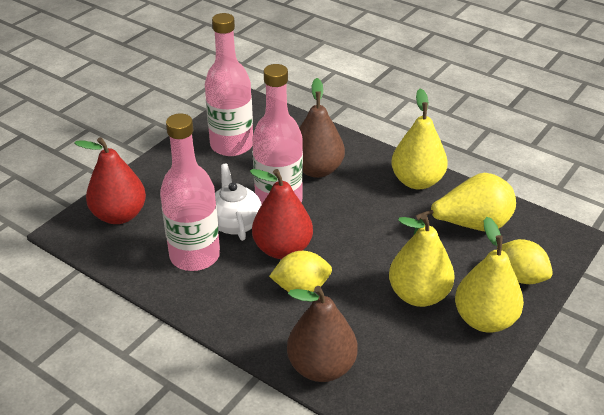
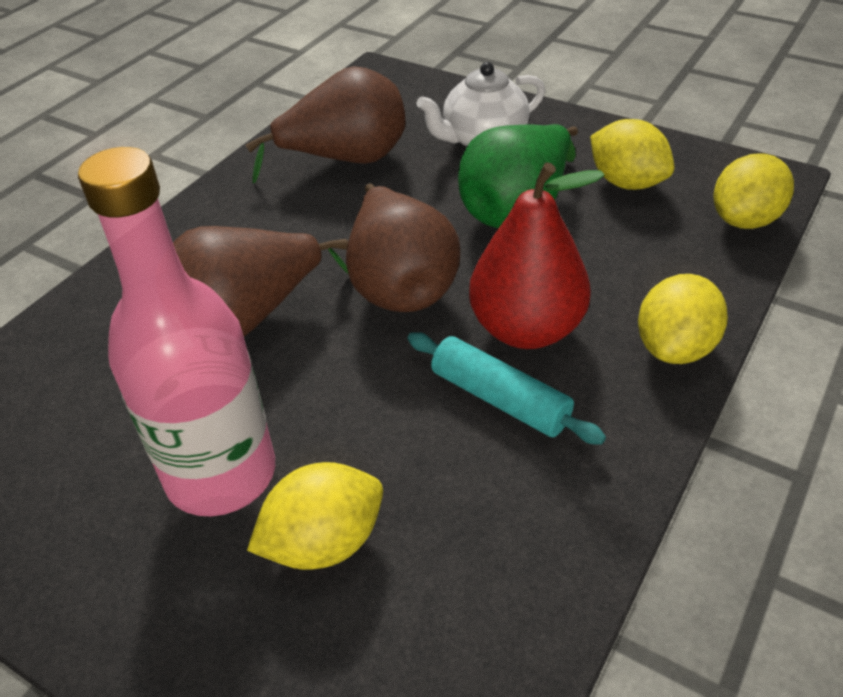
brown pear: [287,286,358,382] [299,78,345,178] = 2 -> [173,226,348,337] [245,66,405,183] [346,183,460,312] = 3
green pear: none = 0 -> [458,124,578,228] = 1
pink bottle: [160,113,220,271] [205,13,253,156] [252,64,303,204] = 3 -> [78,147,275,517] = 1
red pear: [74,137,146,224] [250,169,313,259] = 2 -> [469,162,605,349] = 1
turquoise rolling pin: none = 0 -> [407,332,606,445] = 1
yellow lemon: [269,251,332,292] [497,239,553,284] = 2 -> [247,462,383,570] [590,119,674,190] [638,274,728,364] [713,153,794,229] = 4
yellow pear: [389,214,455,307] [391,88,448,189] [414,173,516,235] [455,217,524,333] = 4 -> none = 0

